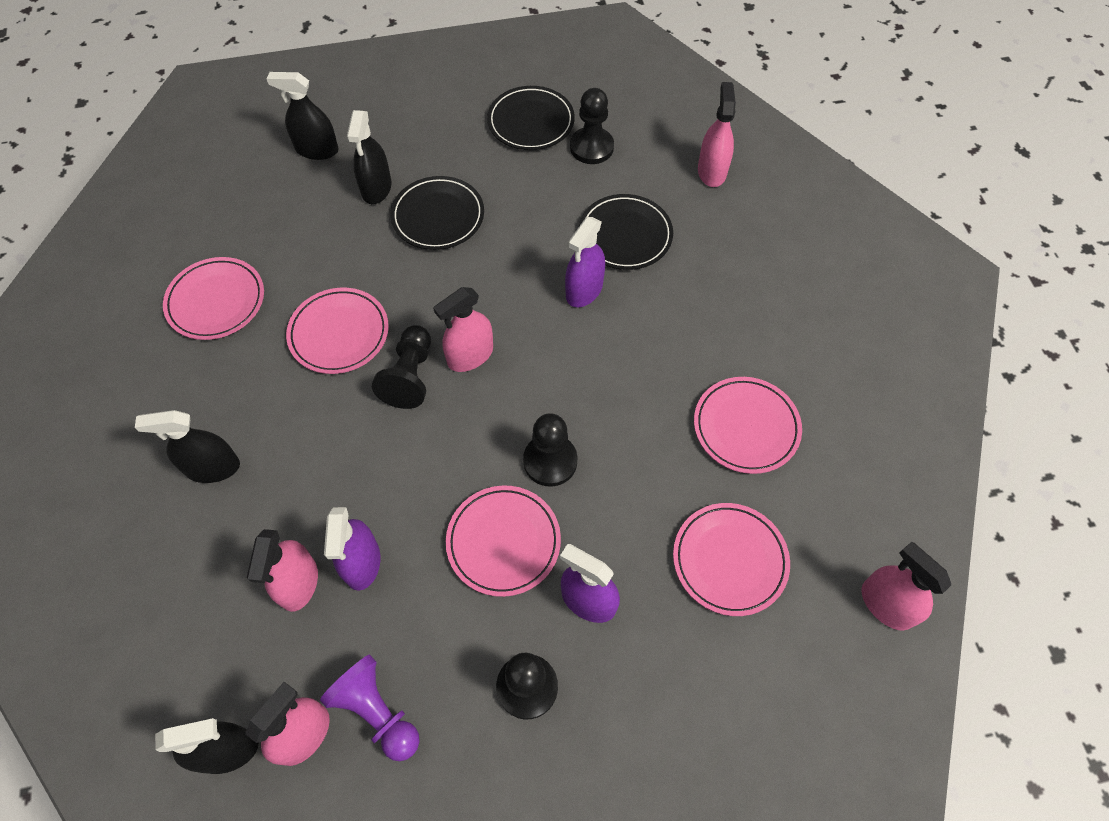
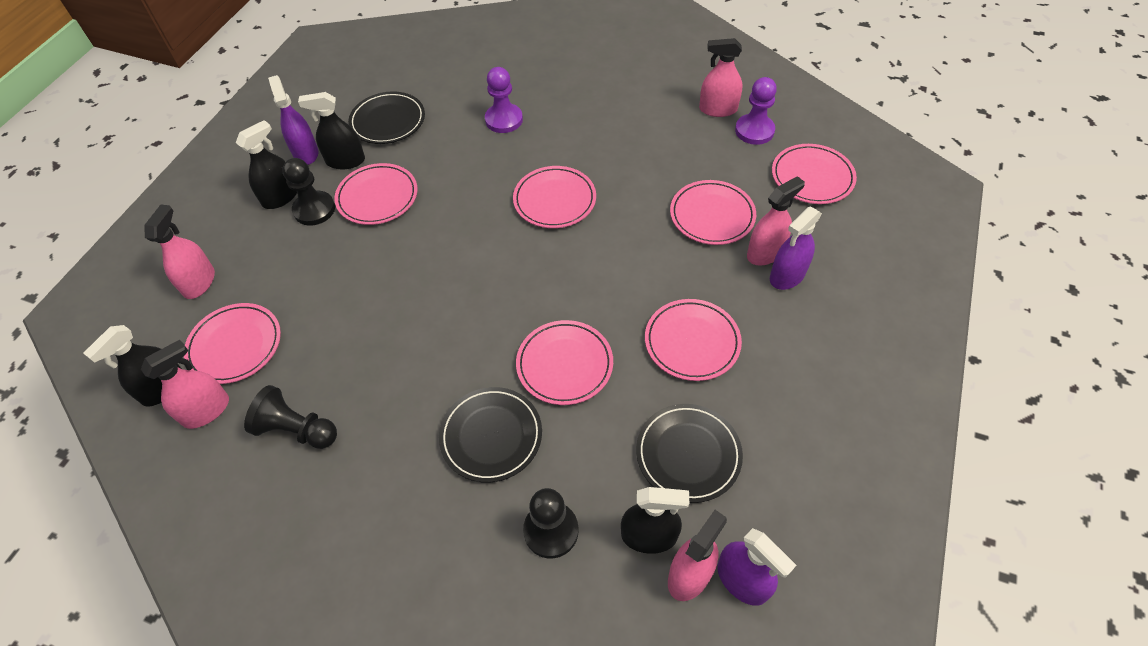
black pawn: [372,325,431,409] [496,653,558,720] [523,413,577,487] [570,88,614,164] = 4 -> [244,385,337,449] [282,158,335,225] [523,488,579,559] = 3
pink plate: [163,257,264,340] [286,288,389,374] [446,485,561,597] [673,503,790,616] [694,377,802,474] = 5 -> [184,303,281,384] [334,163,417,225] [513,166,596,228] [516,320,613,405] [645,299,742,381] [670,180,756,245] [772,144,857,204] = 7
purple pawn: [320,654,420,761] = 1 -> [485,67,523,133] [735,77,777,145] = 2

